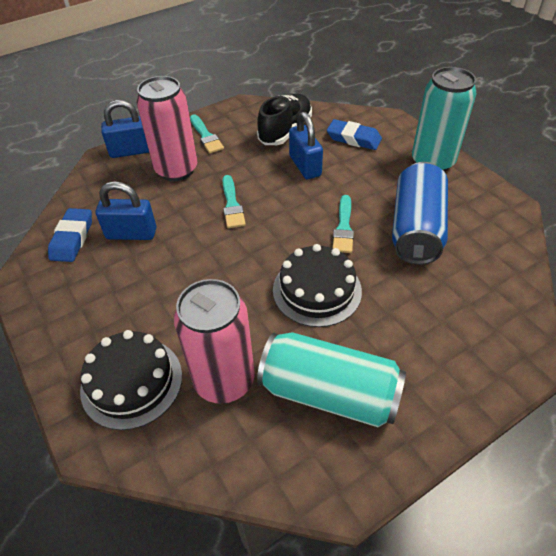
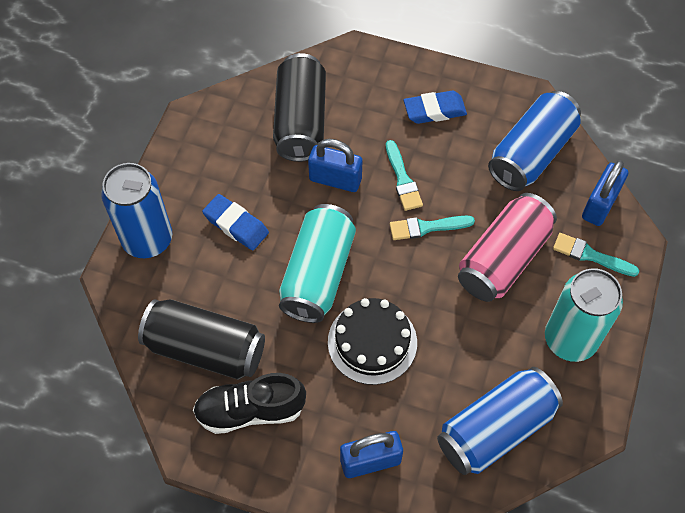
black cake: [80,330,182,430] [273,244,362,327] = 2 -> [328,298,417,385] = 1
black can: none = 0 -> [138,299,265,380] [273,53,326,162] = 2
blue can: [392,162,448,265] = 1 -> [101,163,172,258] [437,367,563,475] [488,91,581,191] = 3
pink can: [136,76,197,181] [174,279,255,404] = 2 -> [458,193,557,302] = 1

